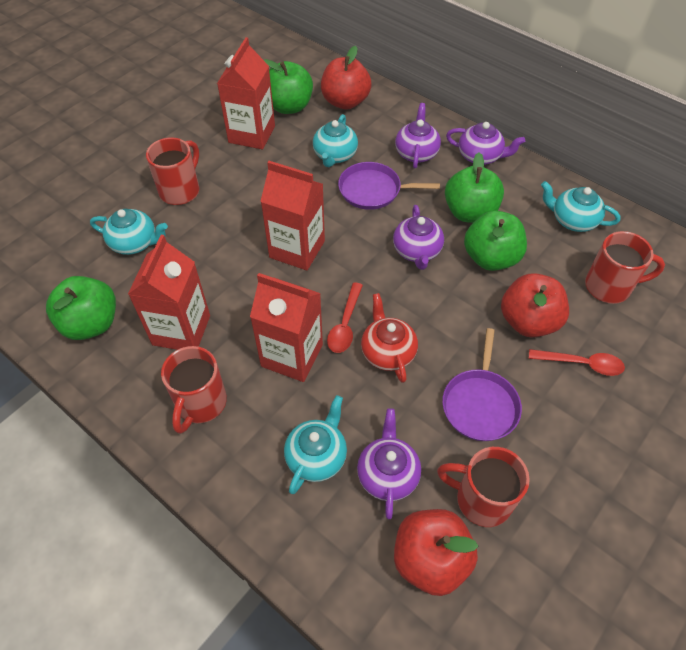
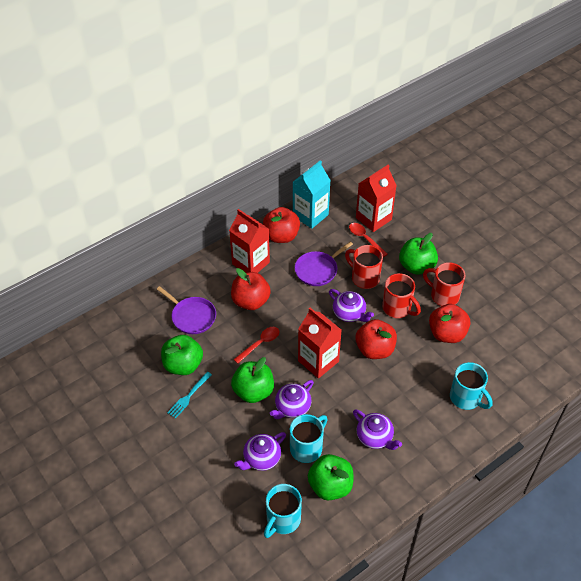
red apple: [321,46,371,110] [394,509,478,596] [501,273,569,338] = 3 -> [231,268,271,310] [263,207,300,243] [356,319,397,359] [429,304,470,343] = 4
red carton: [128,235,210,350] [217,37,275,149] [250,273,323,382] [260,161,325,270] = 4 -> [229,209,270,273] [298,308,342,379] [356,164,397,232] = 3
red mug: [146,137,199,205] [161,346,227,434] [437,447,530,527] [585,231,665,304] = 4 -> [345,245,383,289] [382,273,421,318] [423,262,465,306] = 3
red teapot: [361,293,418,383] = 1 -> none = 0
turquoise carton: none = 0 -> [293,160,331,229] = 1
turquoise fork: none = 0 -> [167,372,212,419] = 1
turquoise mug: none = 0 -> [264,484,302,538] [290,414,328,463] [450,362,493,410] = 3
turquoise teapot: [90,209,168,255] [284,395,347,494] [313,114,358,167] [541,181,620,232] = 4 -> none = 0

